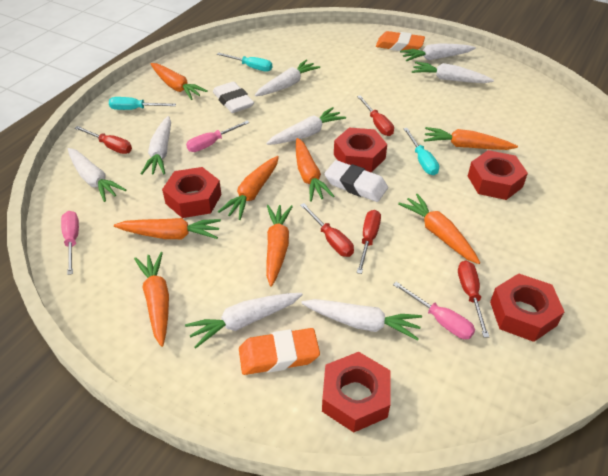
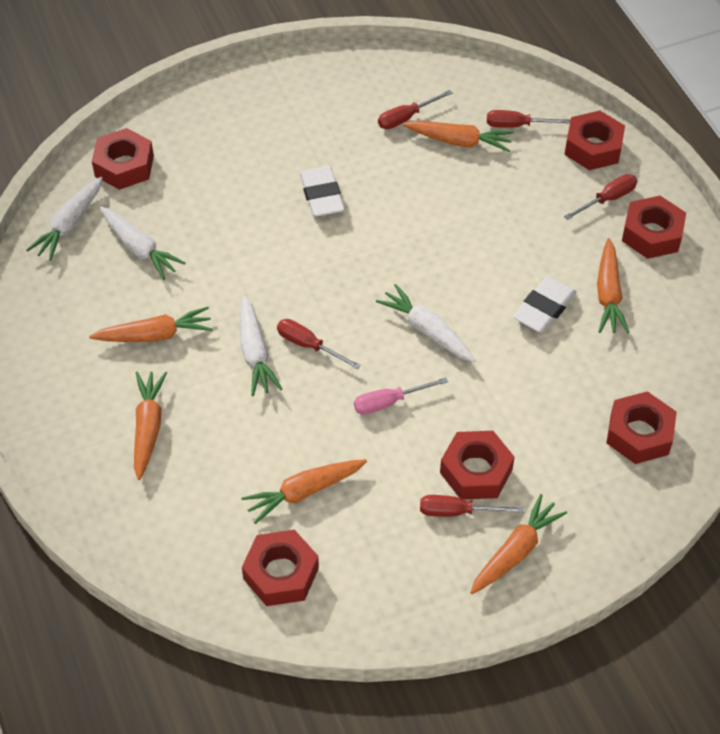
orange carrot: [114,218,221,239] [134,252,169,347] [151,63,208,100] [218,156,279,220] [266,205,293,287] [296,138,334,202] [398,194,480,264] [424,127,518,150] = 8 -> [89,307,213,342] [134,371,167,480] [241,459,367,524] [403,121,514,152] [470,494,567,594] [597,238,629,334] = 6
orange eraser: [239,328,320,375] [376,31,425,51] = 2 -> none = 0
pink screwdriver: [61,211,79,275] [186,121,250,152] [393,282,475,339] = 3 -> [354,377,448,415] = 1
red nut: [162,167,221,218] [322,352,391,432] [334,128,387,172] [468,150,528,200] [490,273,564,342] = 5 -> [92,128,154,190] [242,530,319,606] [440,431,515,500] [564,111,625,170] [606,391,677,464] [622,196,686,259] = 6
turquoise screwdriver: [109,97,176,110] [217,52,272,72] [403,128,439,175] = 3 -> none = 0
white carrot: [68,148,126,202] [141,116,171,175] [185,293,303,349] [255,60,320,96] [266,107,346,145] [301,299,422,341] [400,43,476,61] [412,62,494,83] = 8 -> [26,177,103,261] [100,206,186,280] [240,295,282,396] [376,284,476,362] = 4

